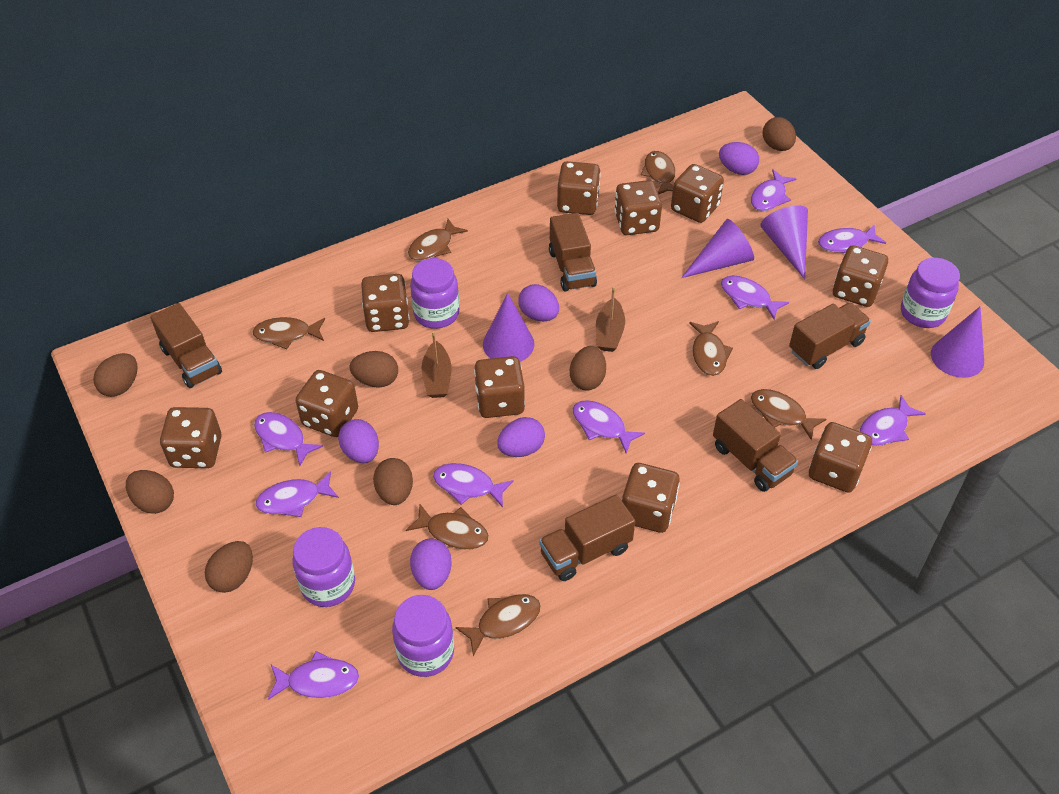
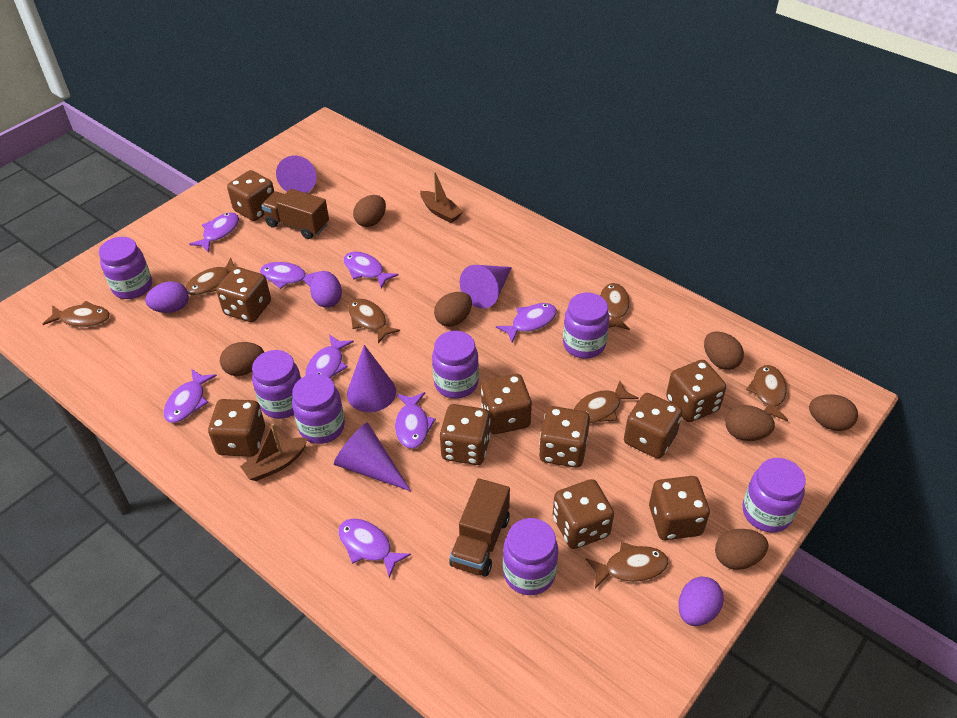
brown truck: [150,303,222,388] [539,495,635,581] [549,213,597,291] [713,399,798,492] [789,303,871,369] = 5 -> [261,189,329,239] [449,478,510,577] = 2
purple egg: [338,419,379,463] [410,538,452,590] [497,417,545,457] [518,284,559,321] [719,142,759,175] = 5 -> [145,281,189,313] [310,271,342,308] [678,577,724,626] = 3
purple fish: [254,412,323,466] [256,471,339,517] [268,651,359,700] [433,463,514,507] [573,400,645,453] [721,276,789,320] [751,169,797,211] [818,225,886,253] [860,395,926,446] = 9 -> [164,369,217,423] [189,212,239,252] [260,262,320,289] [305,334,354,378] [338,519,411,578] [343,252,399,288] [395,392,436,449] [496,303,557,342] = 8
purple jar: [292,527,355,607] [392,595,454,677] [410,258,459,329] [901,258,960,328] = 4 -> [99,237,152,299] [252,350,301,419] [292,374,345,444] [432,331,479,399] [503,518,558,595] [563,293,610,359] [743,458,806,533] = 7

